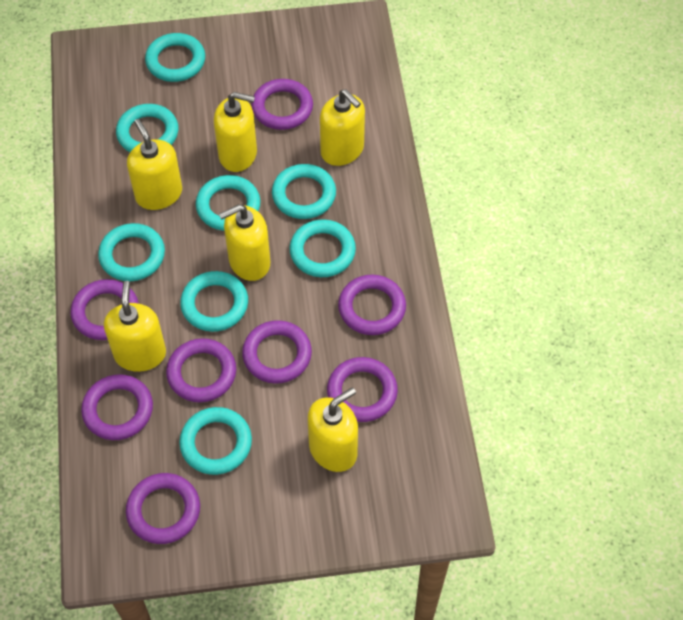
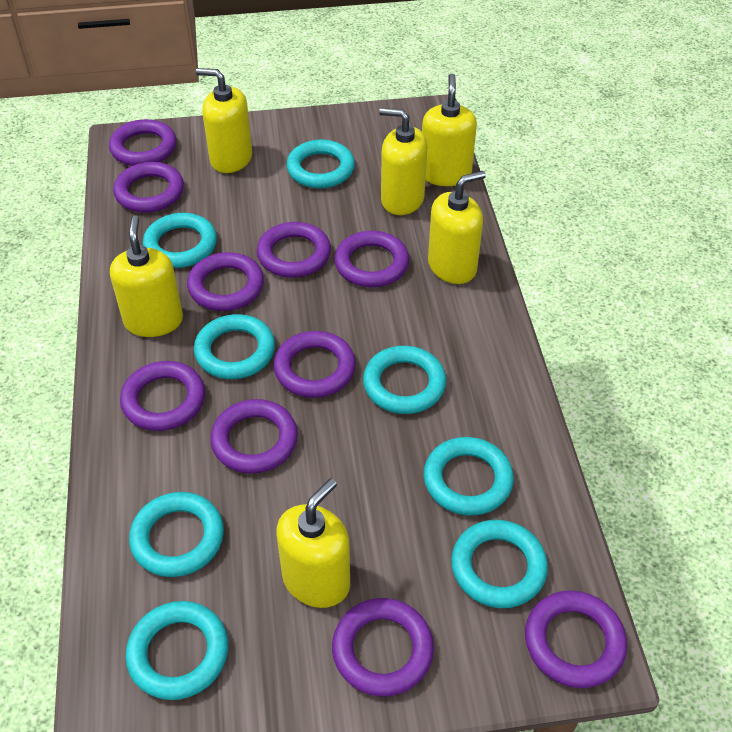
purple ring: [71,279,139,340] [81,374,153,440] [126,473,200,544] [166,338,236,403] [242,320,312,384] [251,79,313,130] [327,357,398,422] [338,275,406,335] = 8 -> [109,119,176,166] [113,162,184,213] [120,361,205,431] [187,252,264,311] [210,399,298,474] [257,222,331,278] [273,331,356,398] [332,598,434,697] [334,231,409,287] [525,590,627,688] = 10

